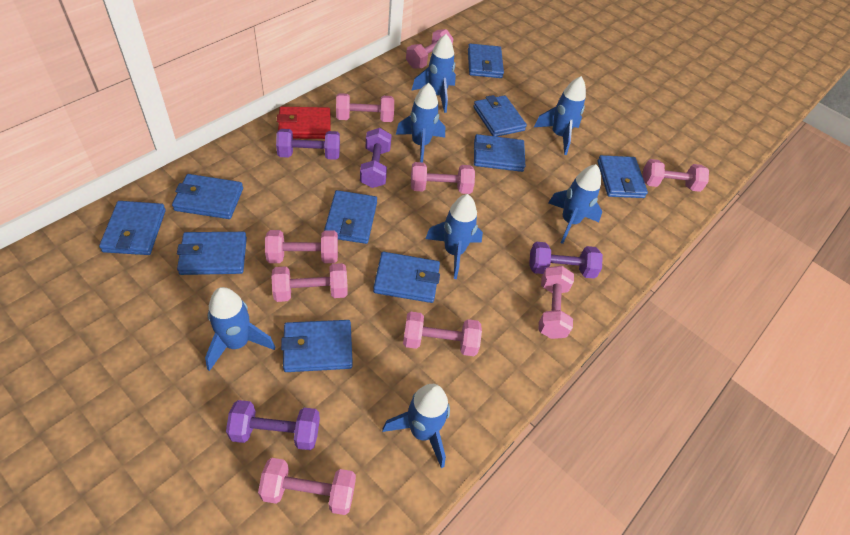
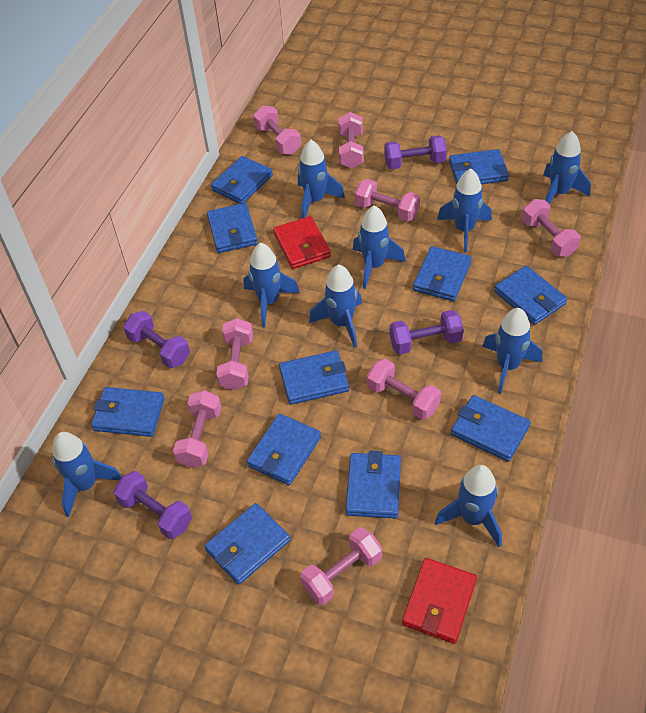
blue rocket: [205,287,275,371] [382,384,450,468] [396,83,445,162] [411,34,456,113] [425,194,483,279] [534,76,586,155] [549,164,602,244] = 7 -> [52,432,122,517] [244,243,300,327] [298,140,345,219] [309,265,362,348] [353,206,406,289] [435,465,502,547] [437,168,492,253] [482,308,542,394] [543,131,591,204] = 9
blue wallet: [99,201,166,255] [172,174,243,219] [177,232,247,275] [281,320,353,372] [324,190,377,244] [373,252,440,303] [468,44,504,78] [473,95,527,137] [474,134,525,172] [597,155,648,198] = 10 -> [91,387,165,437] [204,503,290,584] [207,203,258,253] [211,156,273,204] [247,414,321,485] [279,350,349,405] [345,451,401,519] [413,246,472,301] [449,149,509,185] [451,395,530,462] [494,265,567,325] = 11
pink dumbbell: [258,458,356,515] [265,230,338,263] [272,263,348,302] [336,93,394,122] [403,312,482,356] [406,29,453,69] [411,162,475,194] [538,266,574,339] [643,159,709,192] = 9 -> [173,390,221,468] [216,318,253,390] [253,106,301,155] [300,527,382,605] [339,112,364,169] [355,179,420,222] [367,359,441,420] [522,199,581,257] = 8
red wallet: [277,107,331,139] = 1 -> [273,216,331,269] [402,558,477,644] = 2

